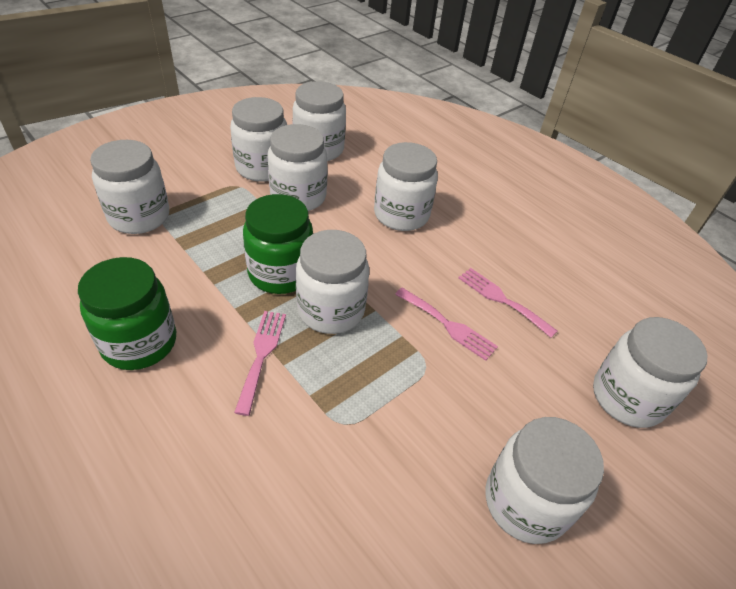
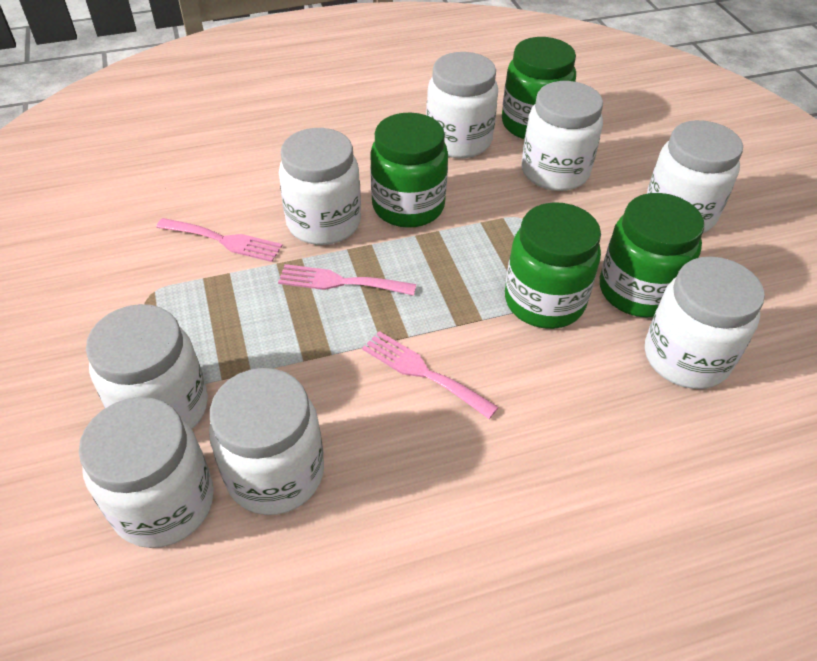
green jar: [78,257,176,370] [243,194,313,294] = 2 -> [370,112,448,228] [502,37,576,139] [505,202,601,329] [600,193,704,317] = 4

